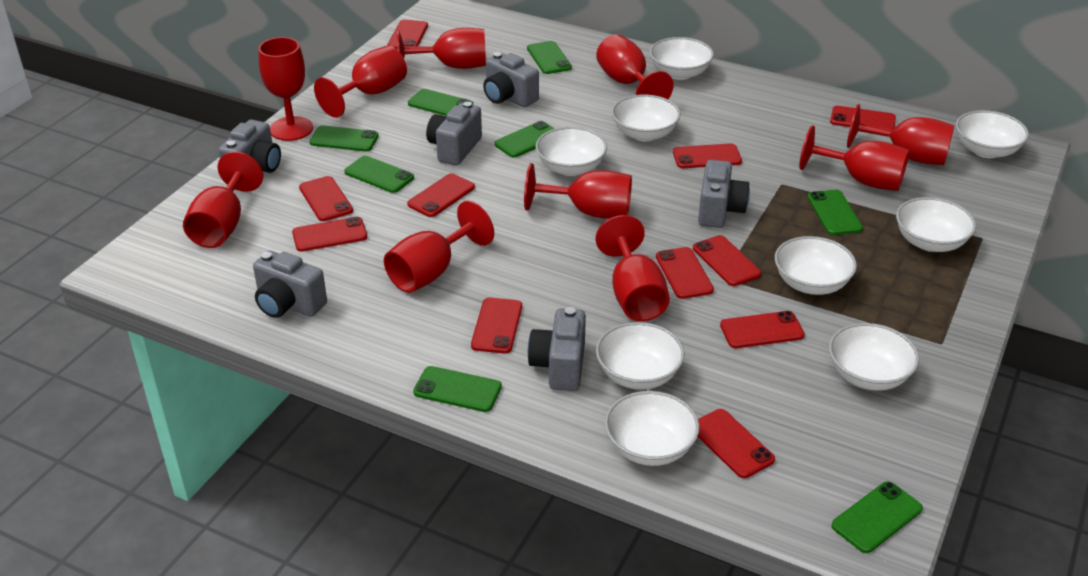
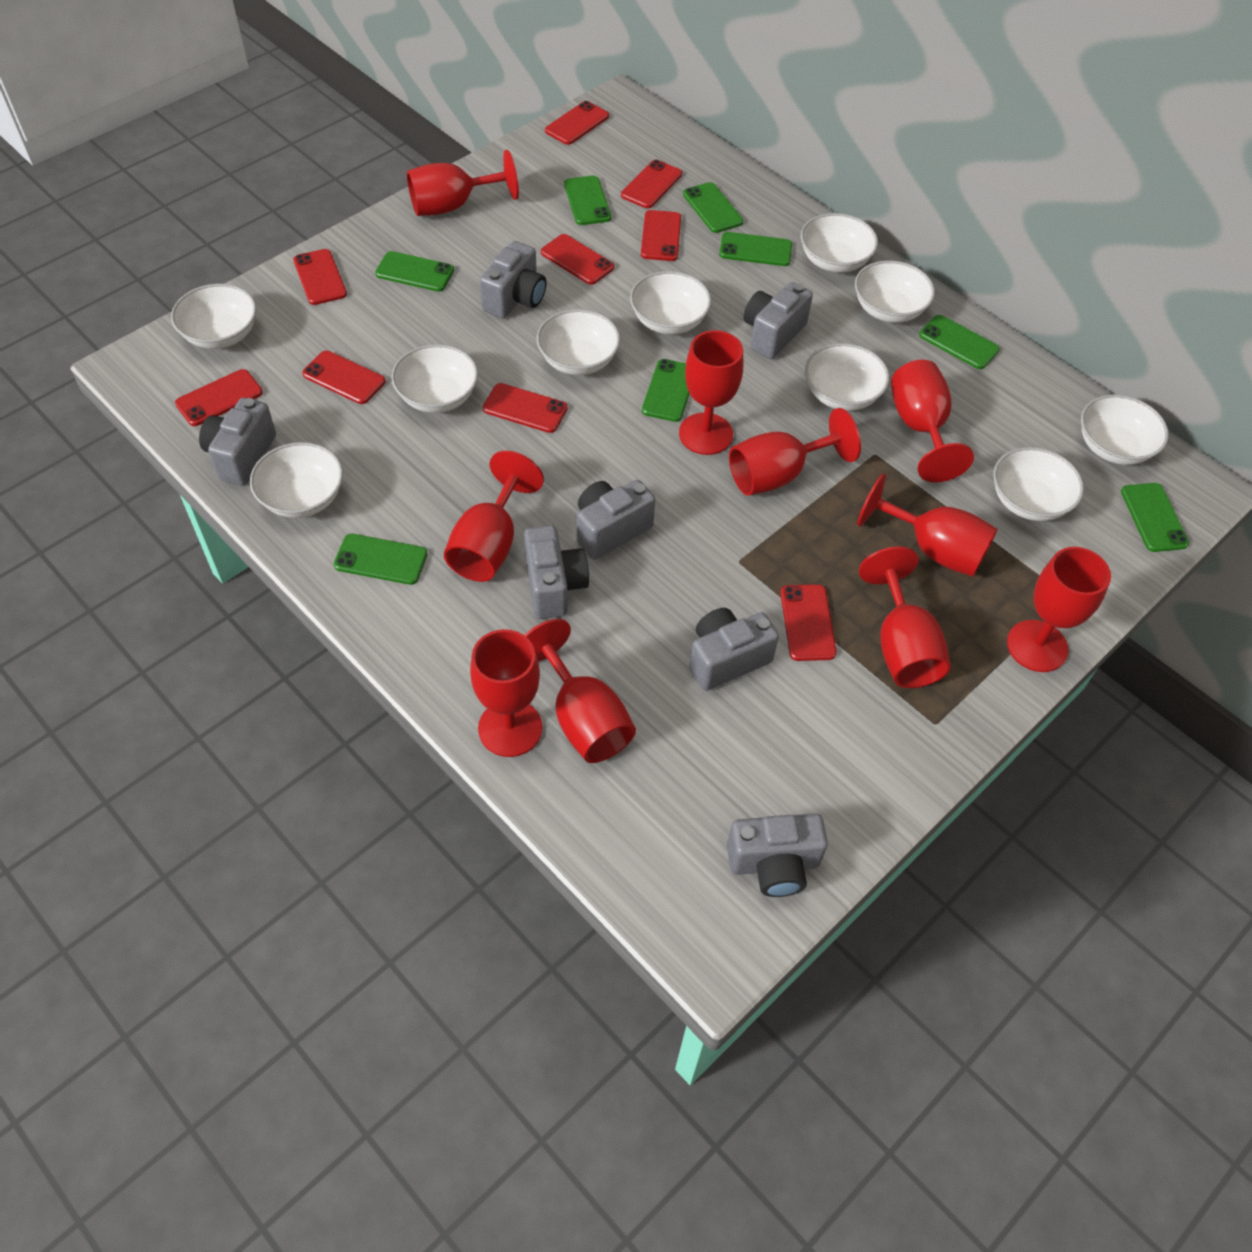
grey camera: [218,119,281,173] [253,251,327,318] [426,102,482,166] [483,52,539,107] [528,307,586,391] [698,160,750,228] = 6 -> [199,398,276,486] [480,241,547,318] [524,525,589,619] [577,480,655,560] [689,608,779,691] [727,814,828,897] [743,282,813,359] = 7
red phone: [292,217,367,252] [299,176,353,221] [387,20,428,49] [407,173,475,217] [471,298,522,354] [656,247,714,299] [673,143,742,168] [693,235,761,286] [698,409,775,478] [720,311,805,348] [830,106,896,130] = 11 -> [175,369,263,426] [293,249,347,305] [302,351,385,404] [483,383,568,433] [541,234,614,285] [545,101,609,145] [621,160,682,208] [641,210,681,261] [780,584,837,661] = 9
white bowl: [536,127,607,176] [596,322,685,390] [605,391,699,466] [611,95,681,141] [650,37,714,80] [775,236,857,295] [829,323,919,391] [896,197,976,252] [956,110,1029,158] = 9 -> [171,284,257,349] [250,442,343,518] [392,344,478,413] [537,309,620,375] [630,271,711,334] [801,213,878,273] [805,343,889,411] [855,260,935,323] [993,447,1084,521] [1081,395,1169,465] = 10

